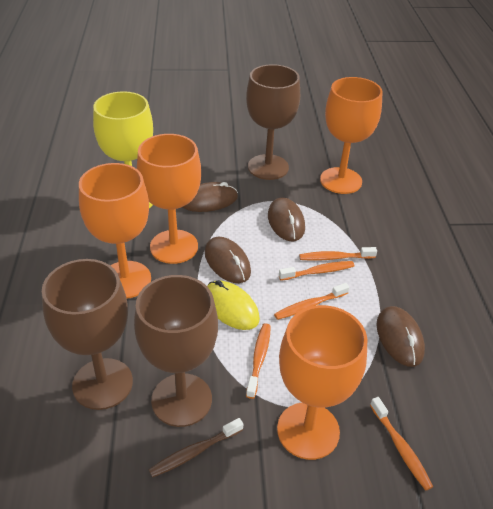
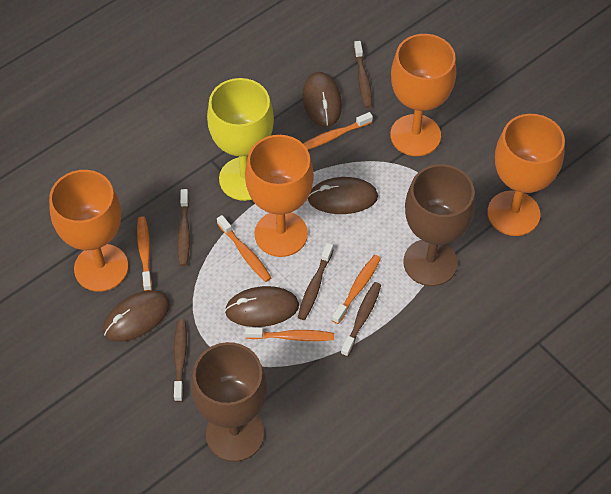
brown goblet: [42,259,133,410] [134,275,218,427] [246,64,300,180] = 3 -> [191,342,267,462] [403,164,475,286] = 2
brown toothbrush: [149,418,243,478] = 1 -> [174,319,187,402] [178,189,190,266] [298,243,334,320] [341,282,381,357] [354,41,372,108] = 5
yellow mouse: [207,280,260,330] = 1 -> none = 0

